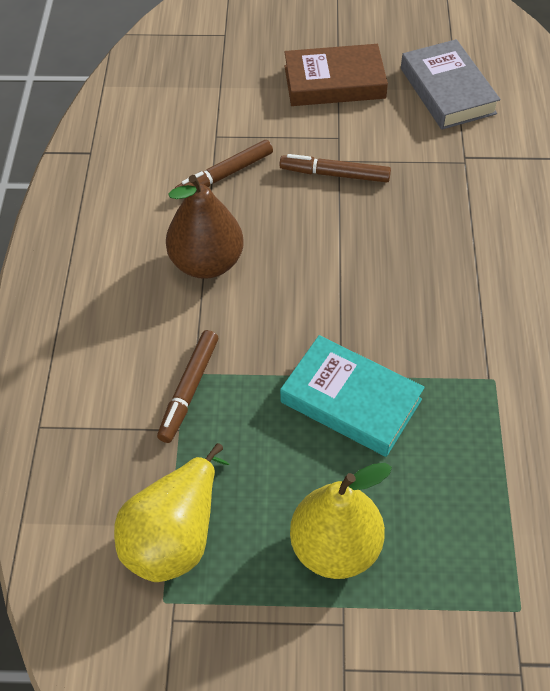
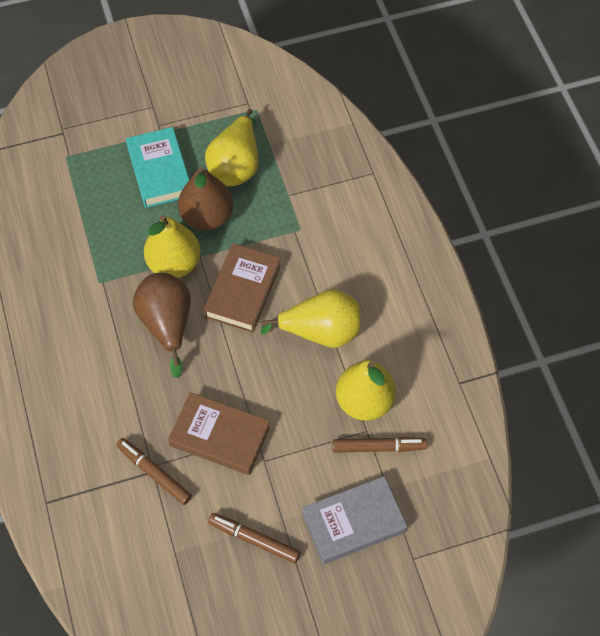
brown book: [284,44,388,106] = 1 -> [168,392,270,475] [203,243,281,333] = 2
brown pear: [166,175,244,279] = 1 -> [133,272,191,378] [178,166,233,231] = 2
yellow pear: [114,443,229,582] [290,463,392,579] = 2 -> [144,215,201,278] [205,109,259,186] [261,289,361,348] [336,360,396,421] = 4

